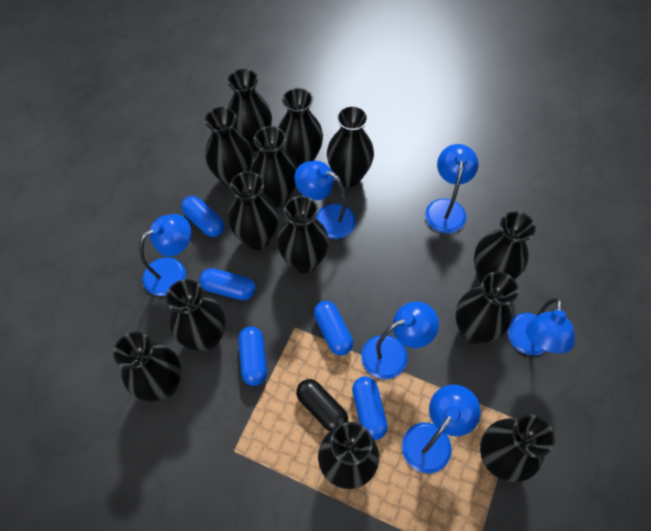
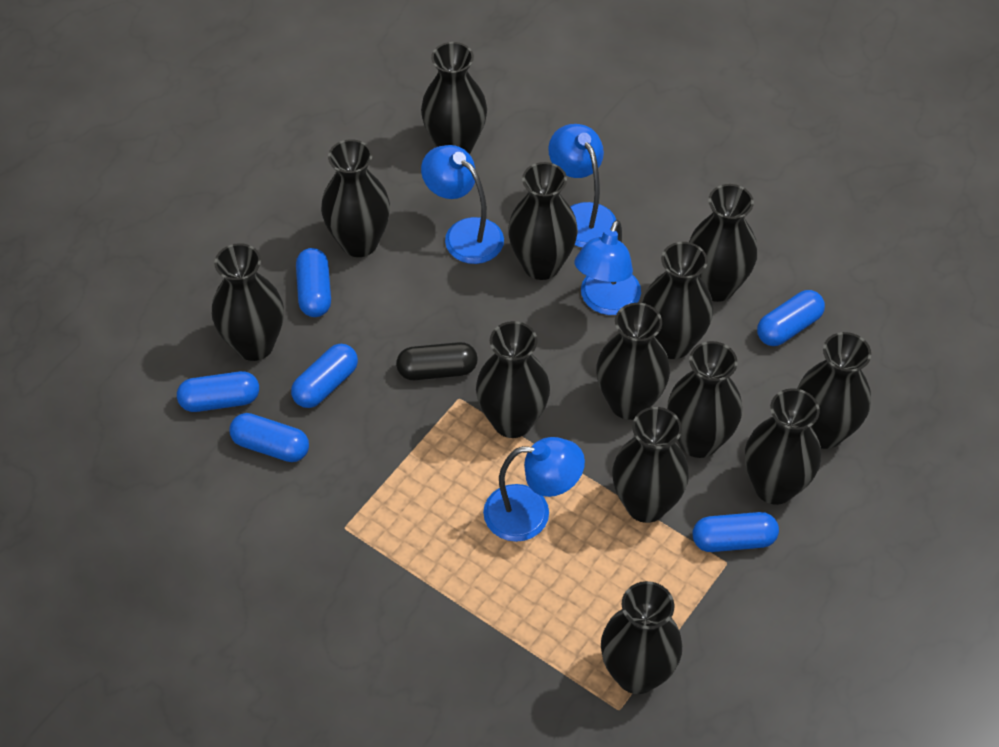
blue capsule: [181,196,224,237] [199,268,255,300] [238,326,267,386] [314,301,353,355] [352,376,388,440] = 5 -> [177,371,259,412] [230,413,309,462] [291,344,358,408] [296,248,331,317] [692,512,779,552] [757,290,825,346] = 6
blue lamp: [139,214,191,296] [294,161,356,239] [361,301,439,379] [402,385,481,473] [425,144,479,233] [507,298,575,355] = 6 -> [421,145,504,264] [483,437,585,542] [548,124,616,248] [574,220,641,315] = 4

